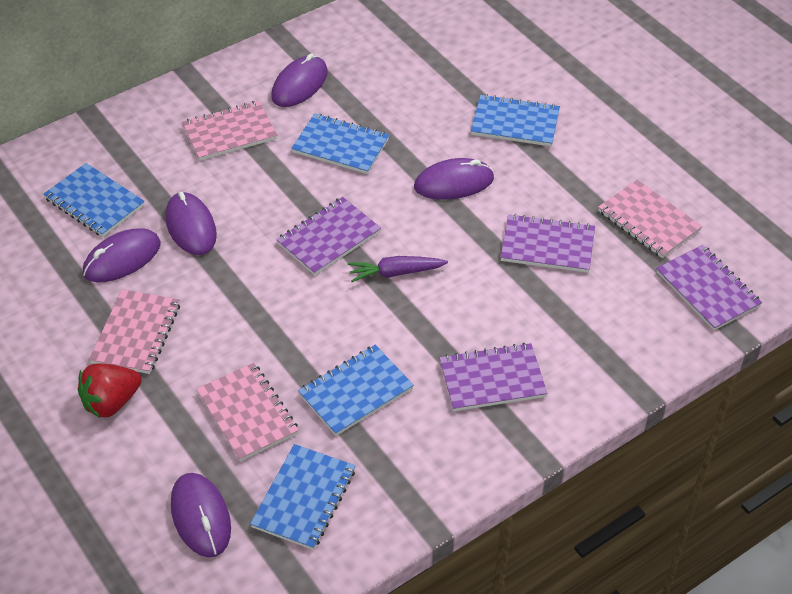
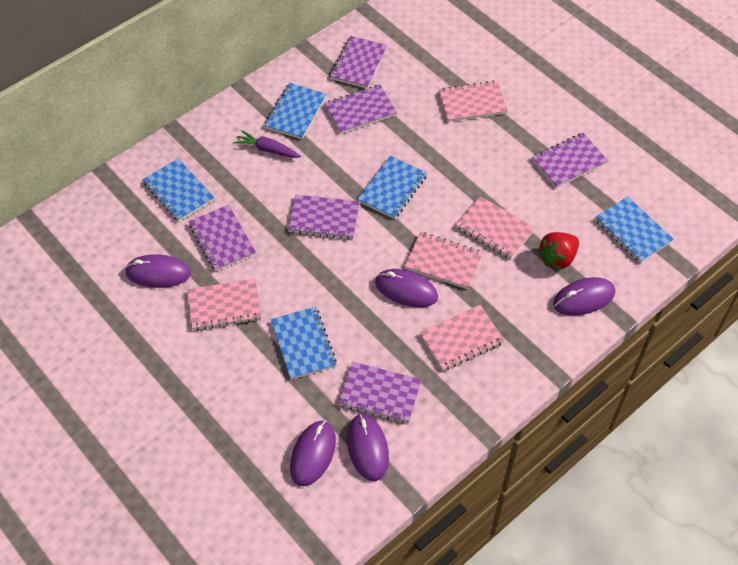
pink notebook: [89,289,180,374] [182,101,277,161] [196,363,299,461] [598,180,702,258] = 4 -> [187,279,262,330] [404,232,483,289] [420,305,505,371] [439,81,508,122] [456,196,535,259] = 5
purple notebook: [276,197,381,275] [439,343,548,411] [500,214,595,273] [656,245,762,331] = 4 -> [188,205,256,272] [288,195,360,239] [325,85,397,134] [330,36,388,89] [338,362,422,423] [532,133,608,188] = 6

